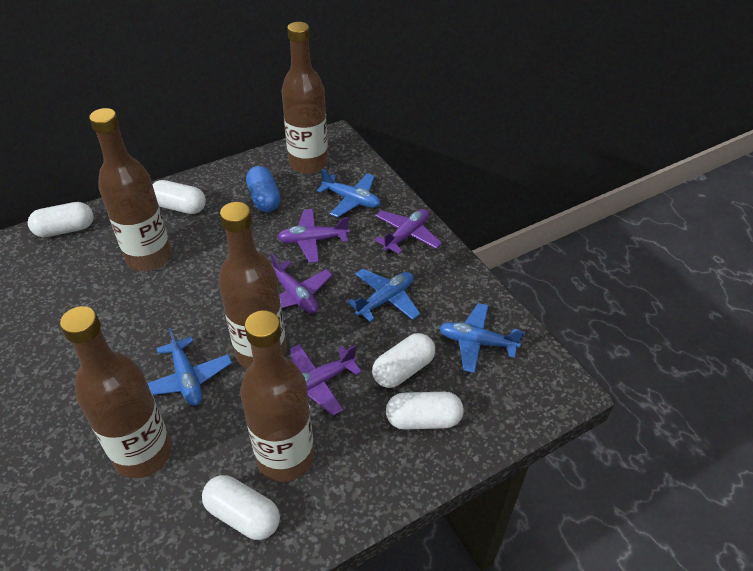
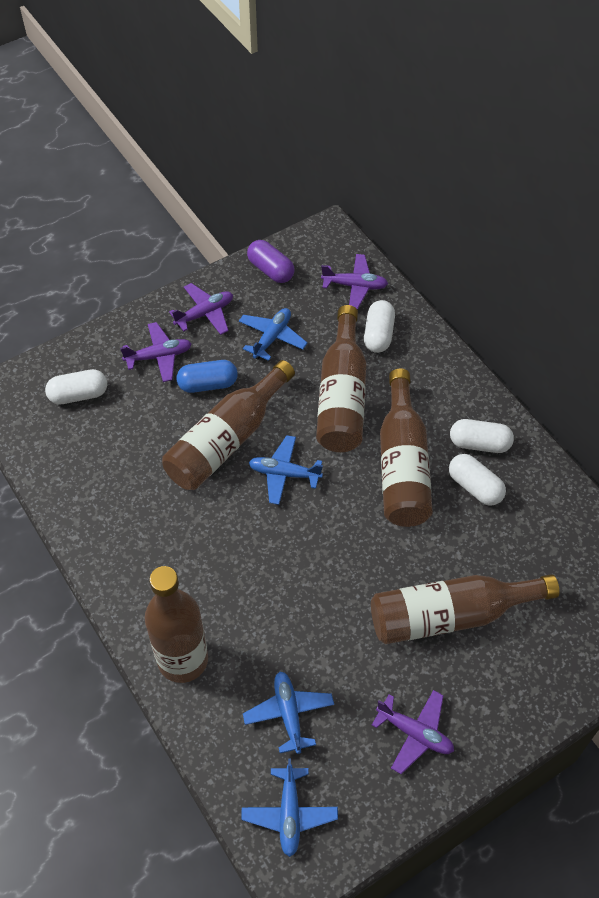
purple capsule: none = 0 -> [247,240,294,283] = 1
white capsule: [28,202,94,237] [152,180,206,214] [202,475,280,540] [372,333,435,388] [386,392,464,430] = 5 -> [45,369,107,405] [364,300,395,353] [449,454,506,506] [450,419,514,453] = 4

